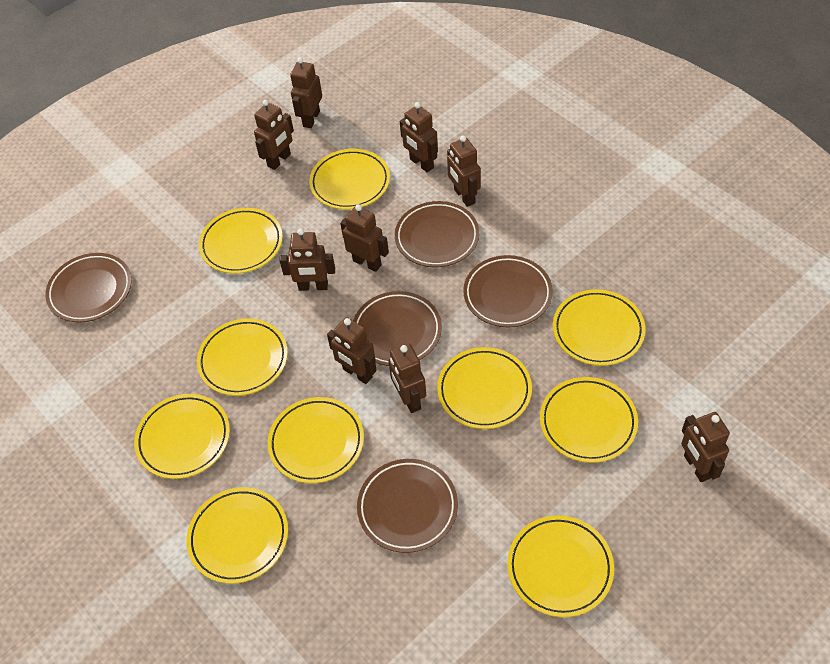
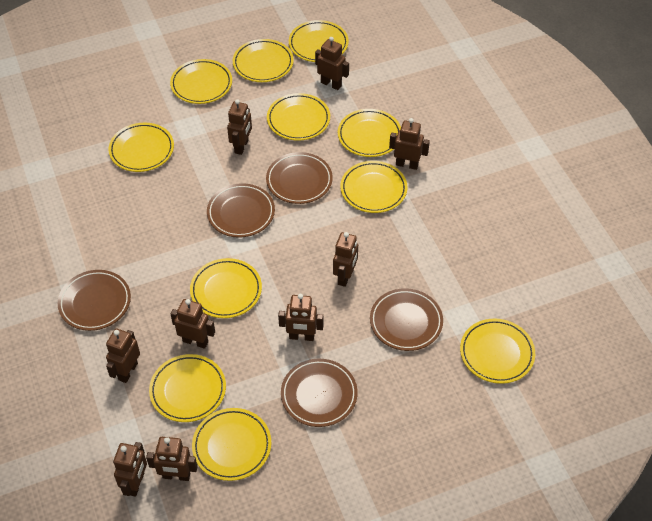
yellow plate: [134,394,230,479] [187,487,288,584] [197,318,288,396] [199,208,283,274] [268,397,364,483] [309,149,390,210] [437,347,532,429] [507,515,614,617] [540,377,638,463] [553,289,646,366] = 10 -> [108,123,174,172] [149,354,226,422] [170,59,232,104] [190,258,262,318] [192,408,271,481] [233,39,294,82] [267,93,330,141] [289,20,349,62] [338,109,401,157] [341,161,408,213] [460,319,535,384] = 11

